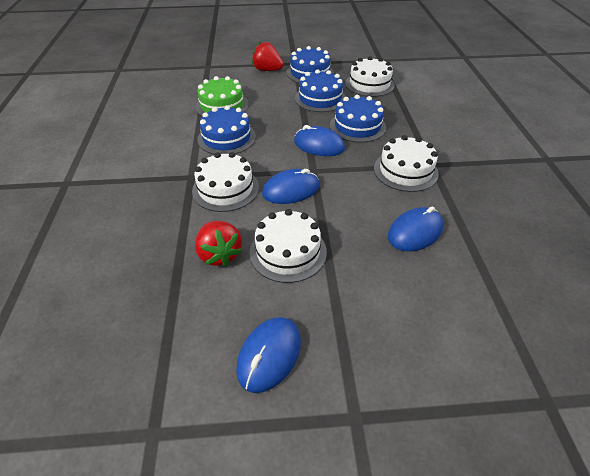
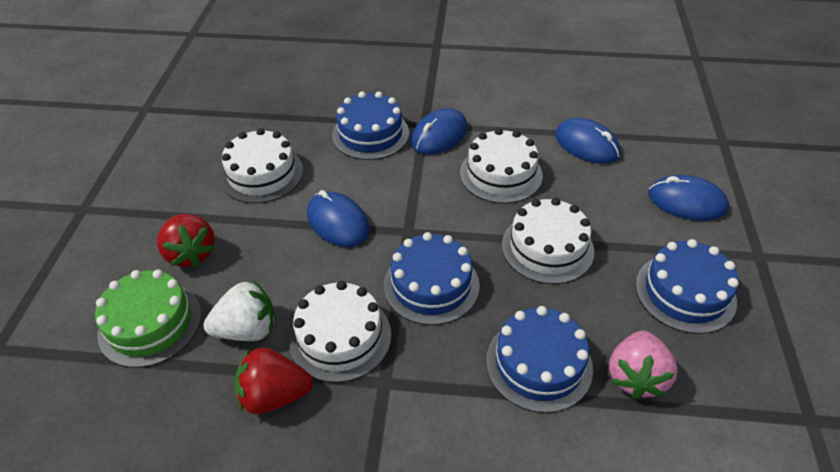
pink strawberry: none = 0 -> [609,330,678,399] = 1
white strawberry: none = 0 -> [203,281,275,341] = 1

